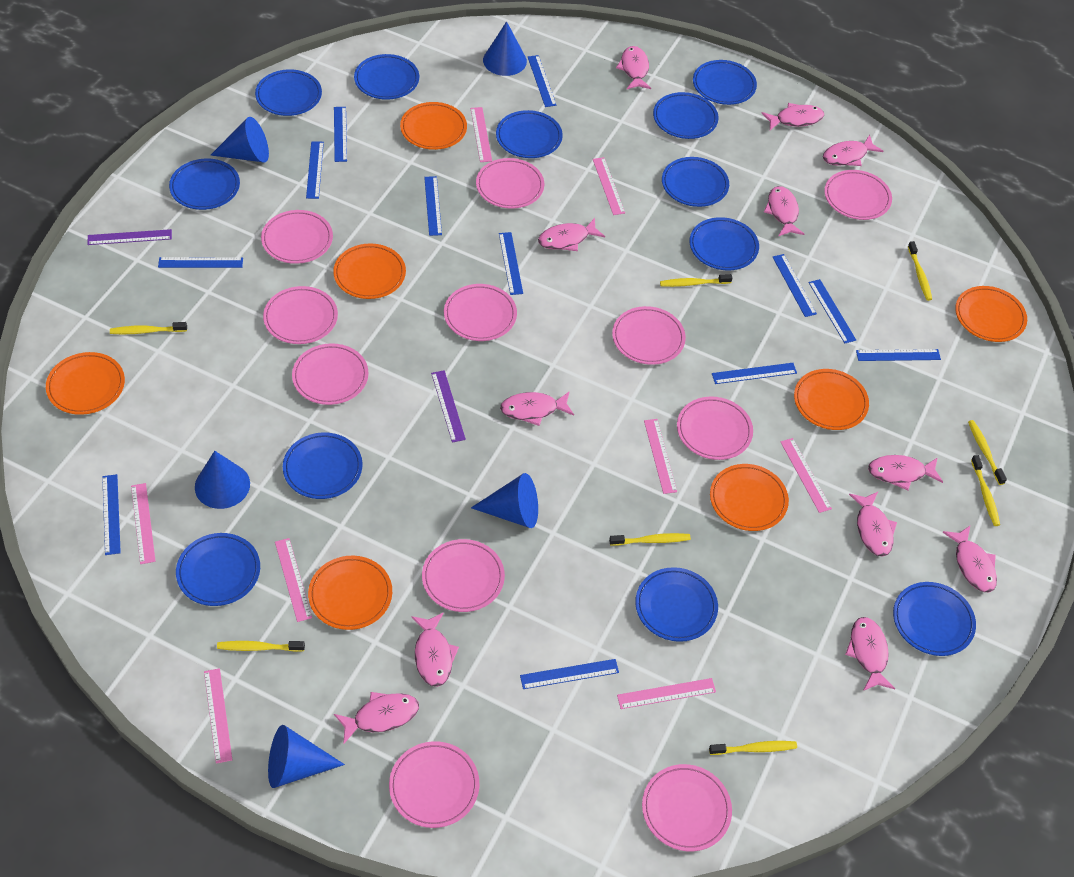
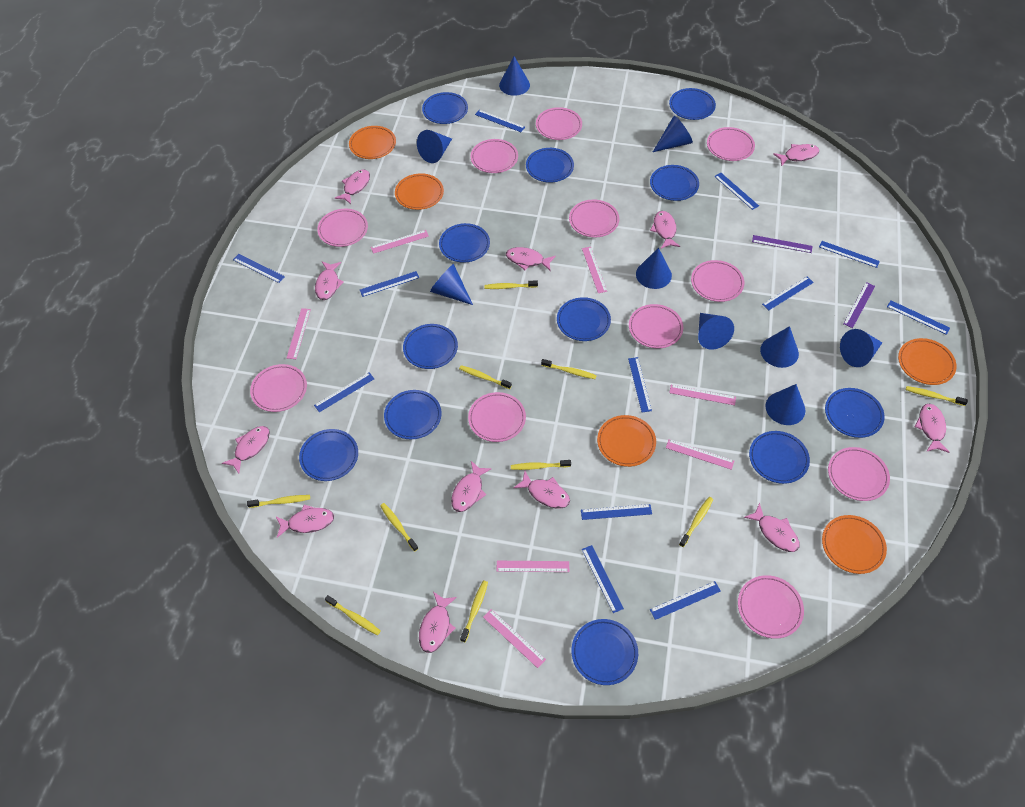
blue cone: [195,451,250,509] [211,117,269,163] [268,725,345,788] [471,473,538,528] [483,21,527,76] = 5 -> [417,130,452,163] [430,264,473,305] [499,56,530,96] [636,248,672,289] [653,116,693,152] [698,313,734,350] [760,326,799,368] [765,384,805,425] [840,329,883,367] = 9
orange plate: [46,352,125,415] [308,556,392,630] [333,243,406,299] [400,102,467,150] [710,464,789,531] [794,369,869,430] [955,286,1027,342] = 7 -> [349,126,396,159] [395,173,444,210] [597,415,656,467] [822,515,887,574] [898,338,957,385] = 5
pink ruler: [131,483,156,564] [204,668,232,764] [275,538,312,622] [471,107,492,162] [593,157,625,215] [617,678,716,709] [644,419,677,494] [780,438,832,513] = 8 -> [287,308,311,359] [371,230,429,254] [483,609,546,668] [496,561,569,572] [582,247,607,293] [666,439,734,470] [669,385,736,405] = 7
yellow toothbrush: [110,322,187,334] [217,641,305,652] [609,533,691,546] [660,274,733,287] [709,741,797,755] [908,241,932,301] [968,420,1007,485] [971,455,1000,526] = 8 -> [247,495,310,508] [325,595,381,635] [380,503,419,552] [459,365,512,389] [460,580,488,642] [484,280,538,289] [511,460,571,470] [541,359,597,379] [679,497,713,547] [906,386,968,406] = 10

